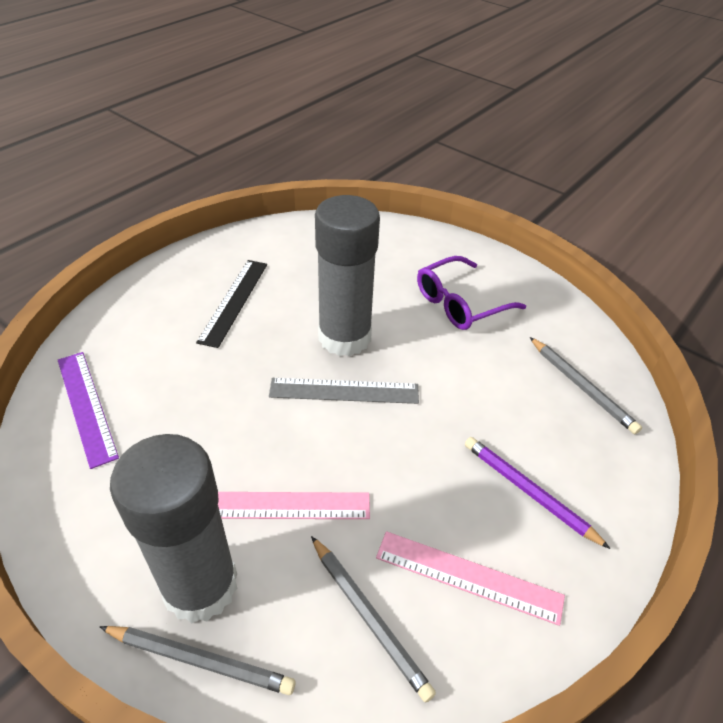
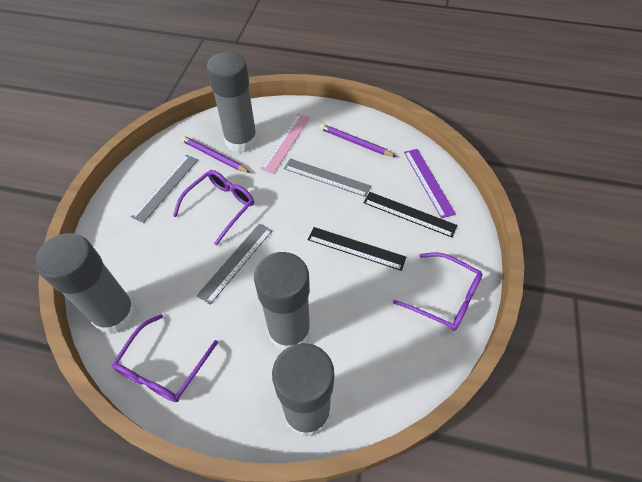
black ruler: [196,260,267,348] = 1 -> [308,227,406,271] [363,192,457,237] = 2
grey glue stick: [110,434,238,623] [315,195,380,356] = 2 -> [35,233,137,334] [207,52,258,153] [254,252,311,350] [272,343,334,437] = 4
grey pencil: [100,626,296,695] [311,536,436,703] [530,337,642,434] = 3 -> none = 0
grey ruler: [269,378,419,404] = 1 -> [131,155,198,223] [196,223,272,305] [284,158,371,197] = 3
pink ruler: [218,492,370,519] [376,531,565,626] = 2 -> [260,114,310,174] = 1
purple glasses: [417,256,526,330] = 1 -> [112,314,218,402] [173,170,254,245] [393,252,483,331] = 3
purple pencil: [465,437,610,549] = 1 -> [181,136,250,173] [319,124,397,157] = 2

